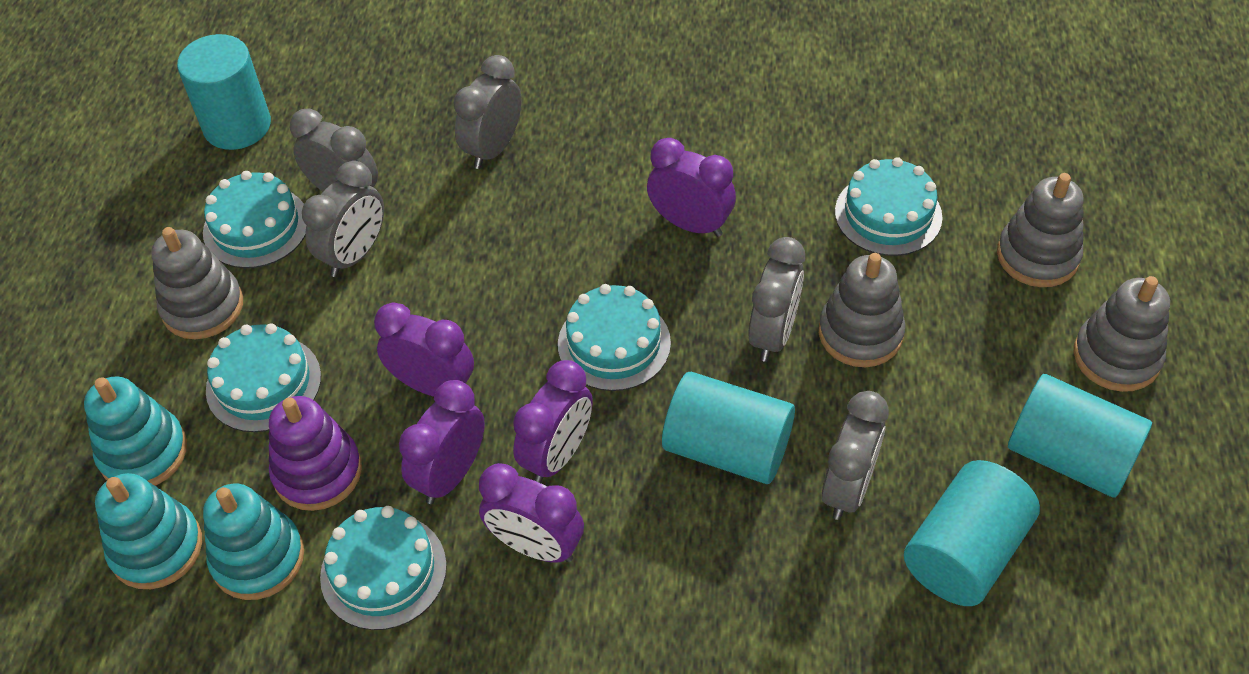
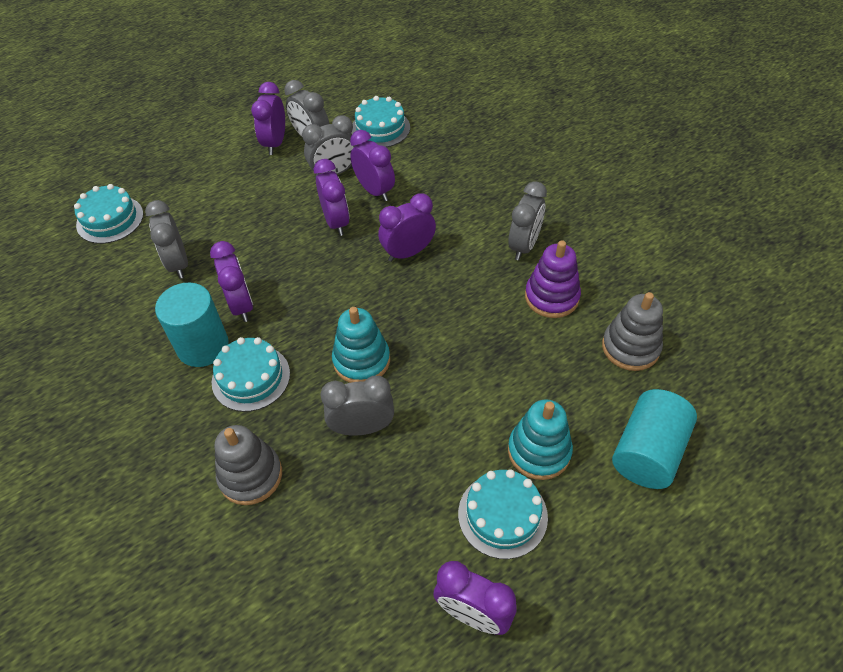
grey stacking toy: [151,227,243,339] [819,253,905,367] [997,173,1083,287] [1073,276,1170,392] = 4 -> [215,425,282,505] [602,292,663,371] = 2
purple clock: [374,302,474,397] [399,380,485,504] [479,463,584,562] [513,360,593,483] [647,138,736,237] = 5 -> [210,241,253,322] [251,82,285,155] [314,159,349,236] [350,130,395,201] [378,193,436,262] [433,561,517,635] = 6
turquoise cake: [203,171,306,268] [206,323,321,432] [320,506,447,630] [558,284,671,391] [835,157,942,256] = 5 -> [74,184,144,244] [212,337,290,412] [351,96,410,147] [458,469,548,559] = 4
turquoise cylinder: [177,34,271,150] [662,372,795,484] [904,460,1040,606] [1008,374,1152,498] = 4 -> [155,283,229,367] [612,389,697,489] = 2
turquoise stacking toy: [84,377,187,486] [95,473,202,589] [203,484,304,600] = 3 -> [332,307,390,383] [508,399,573,480] = 2

